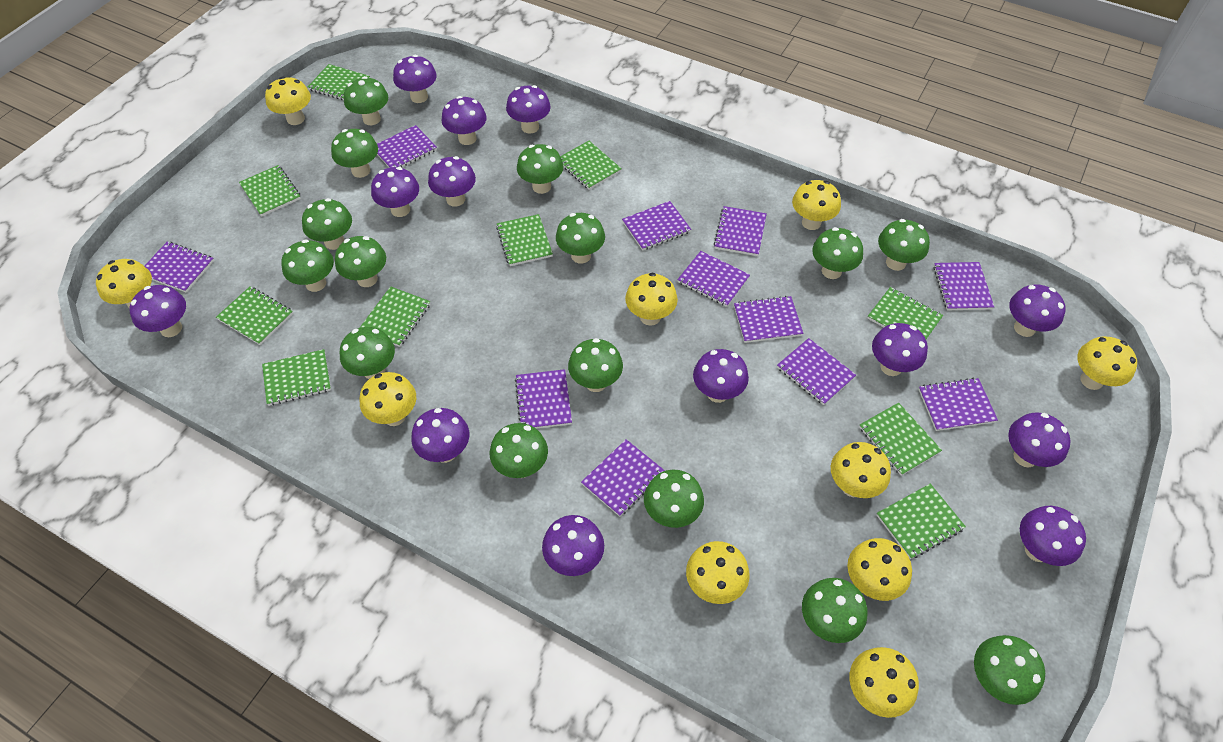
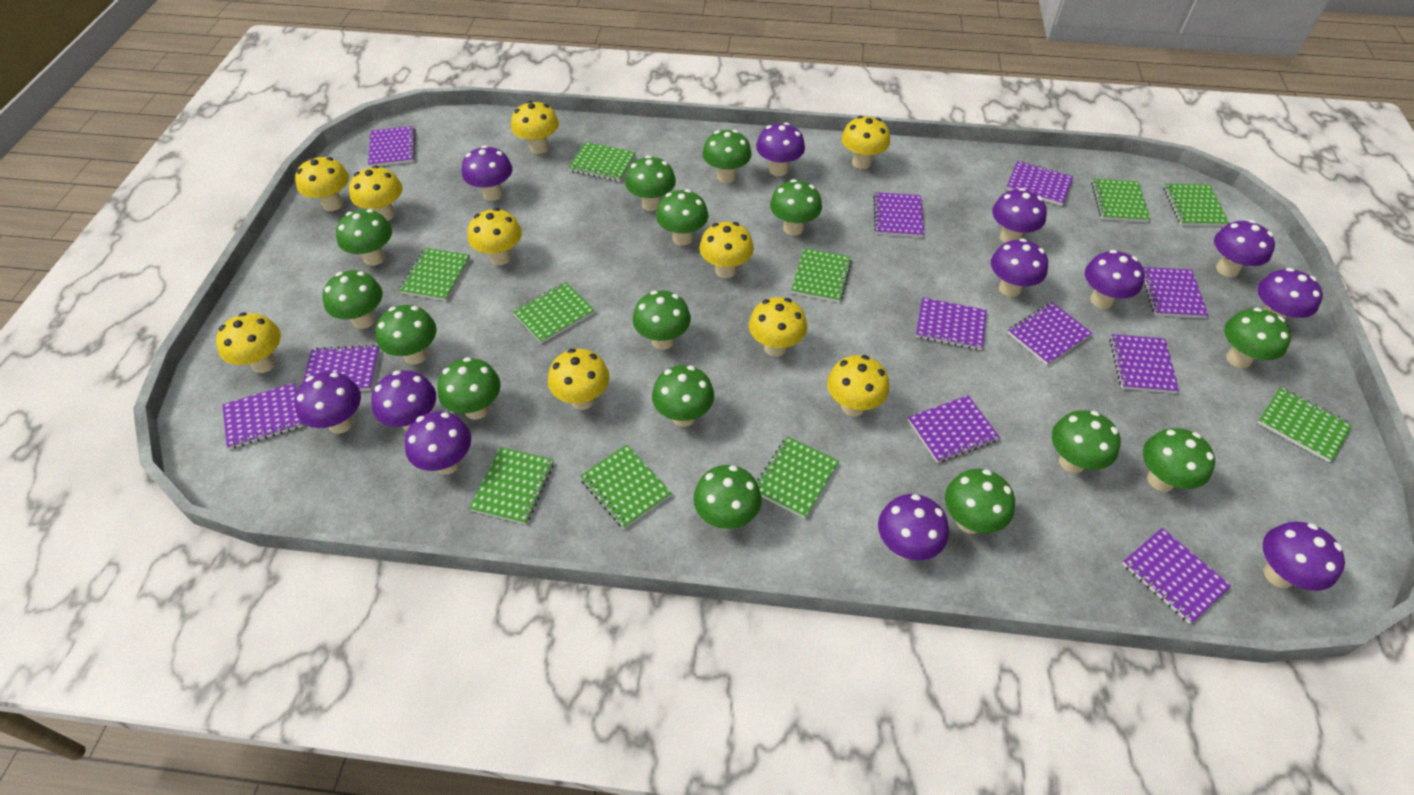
purple mushroom: [129,285,186,337] [371,167,419,217] [393,55,437,103] [411,408,469,463] [428,156,476,206] [442,96,487,145] [506,85,551,134] [542,515,604,576] [693,349,749,403] [872,323,928,376] [1008,412,1071,467] [1009,285,1066,337] [1020,506,1086,566] = 13 -> [294,372,361,434] [371,370,436,431] [404,411,471,474] [462,145,512,201] [756,122,805,176] [878,494,949,560] [991,238,1048,297] [992,188,1047,243] [1085,250,1145,309] [1214,220,1275,277] [1257,268,1323,319] [1263,521,1345,591] = 12

